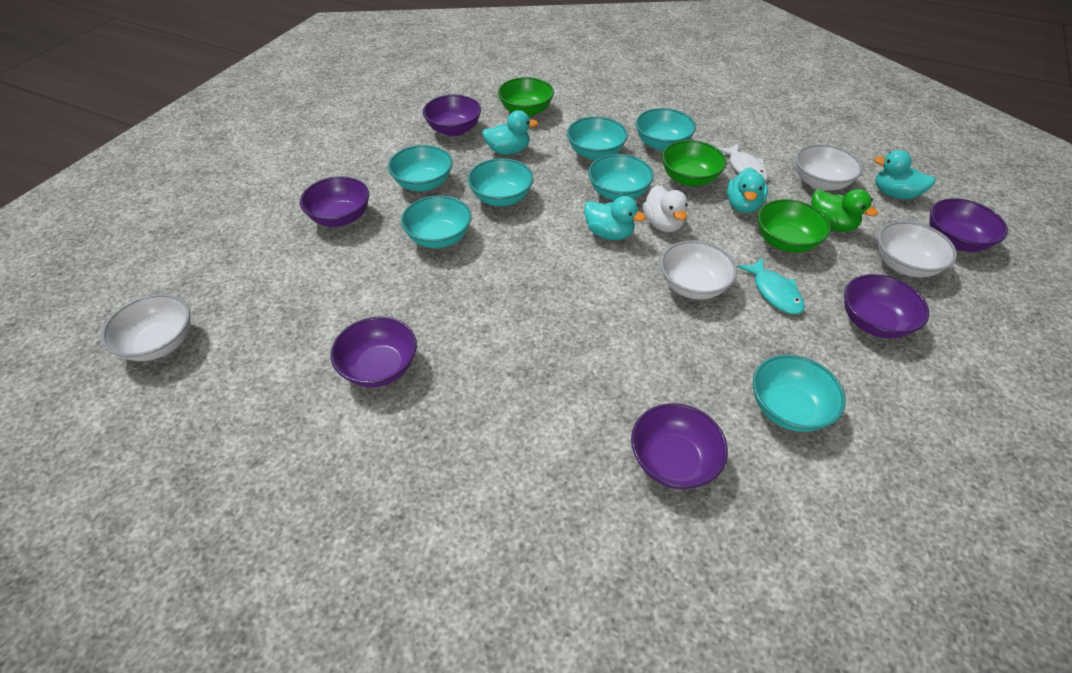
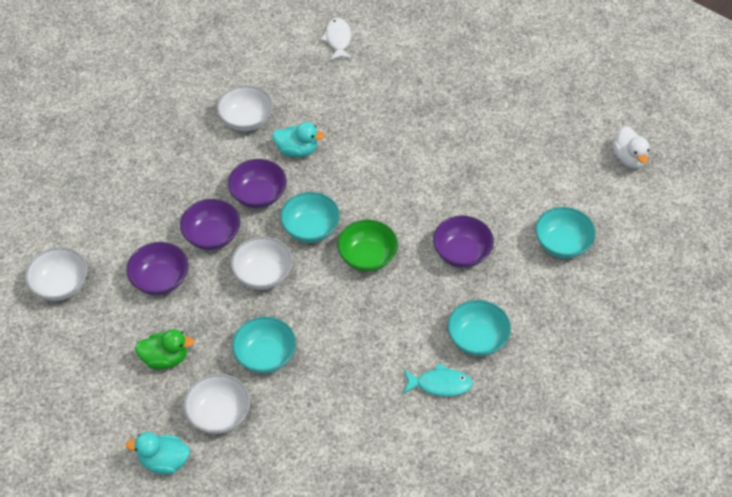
green bowl: [498,77,554,117] [662,140,726,187] [757,199,831,253] = 3 -> [337,220,398,272] = 1
purple bowl: [300,176,369,227] [331,317,417,387] [423,95,481,136] [631,403,728,489] [844,274,929,338] [929,198,1008,252] = 6 -> [126,242,188,295] [180,199,240,250] [228,159,287,208] [433,215,494,268] = 4
turquoise bowl: [388,145,453,192] [401,195,472,248] [468,158,534,206] [567,116,628,160] [588,154,654,201] [636,108,696,151] [753,355,846,432] = 7 -> [232,316,296,374] [280,192,340,243] [447,300,511,356] [535,207,596,259] = 4
turquoise duck: [482,110,538,155] [584,196,646,240] [727,168,768,213] [874,150,936,199] = 4 -> [126,432,190,475] [272,122,325,157] = 2

